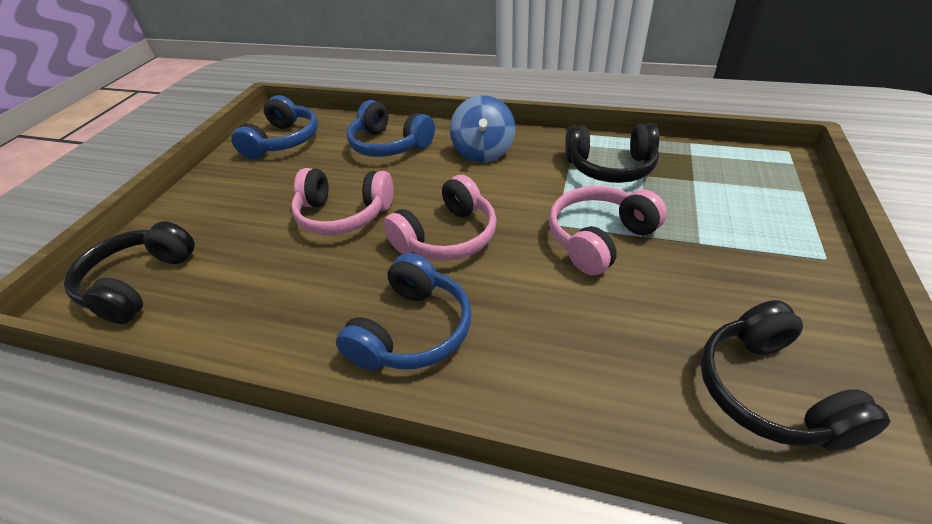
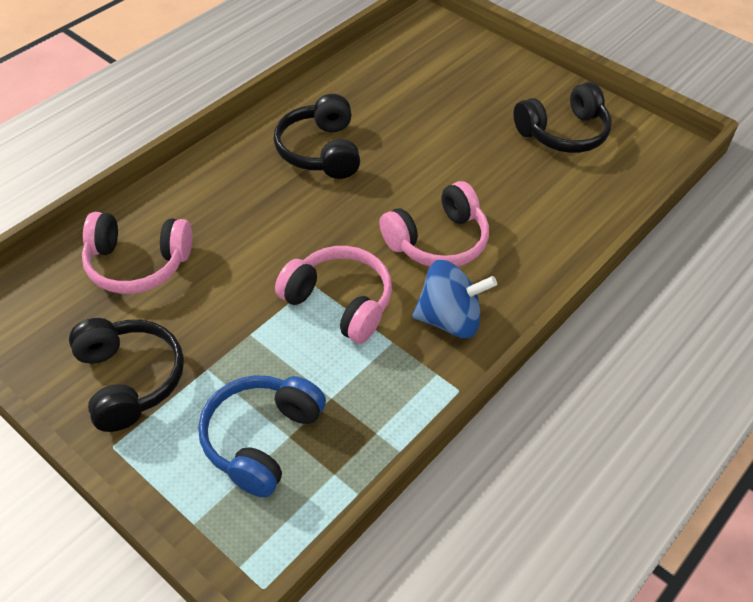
blue headphones: [231,95,318,159] [336,253,471,371] [346,100,435,157] = 3 -> [198,375,326,497] = 1

